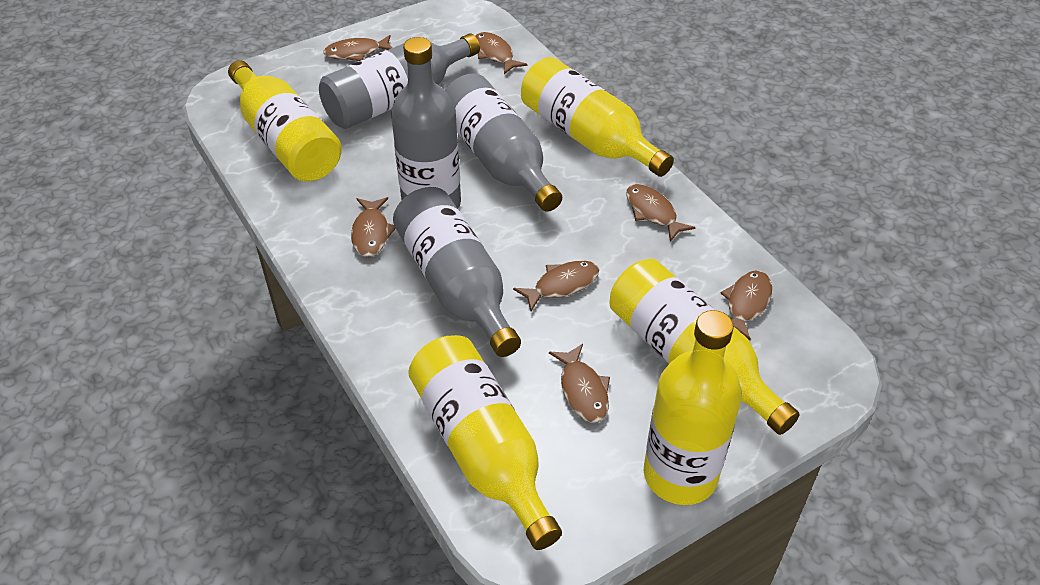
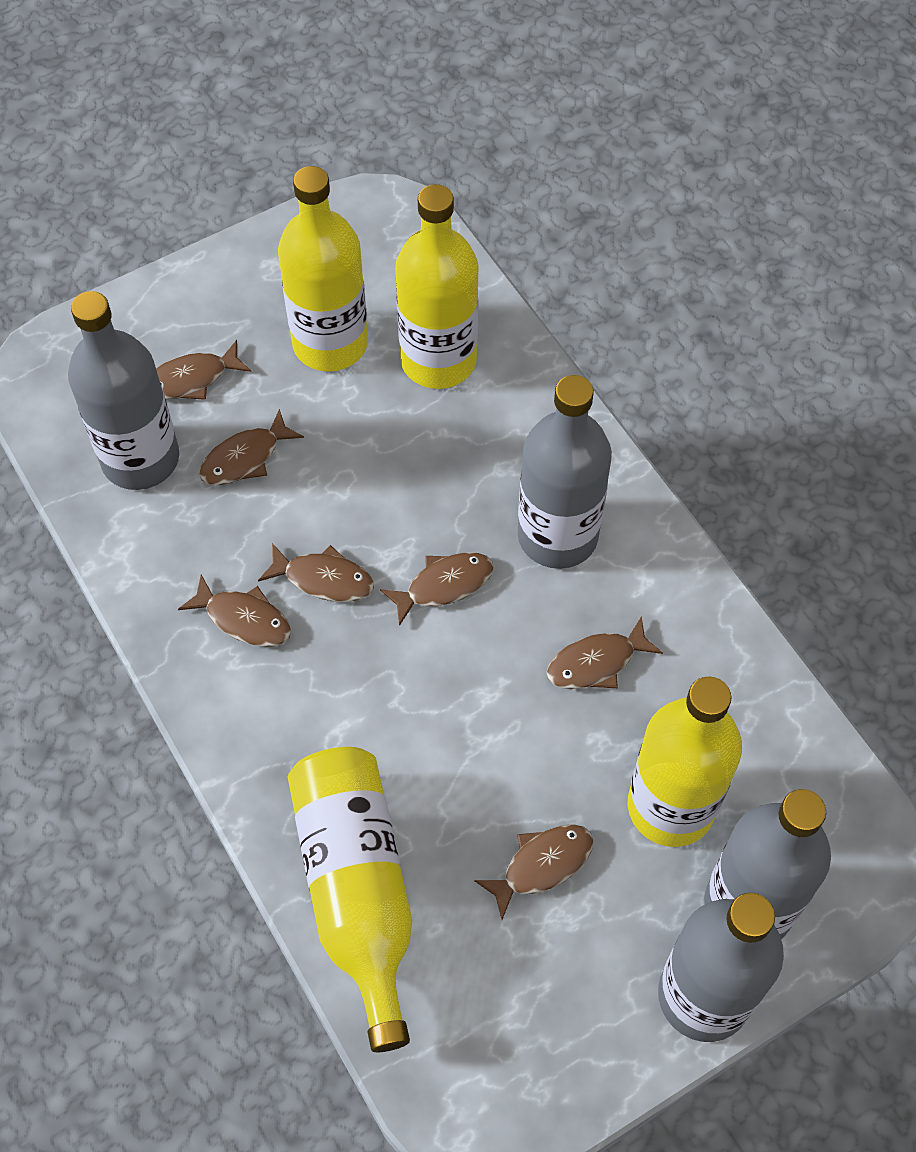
yellow bottle: [228,60,342,182] [408,335,562,550] [521,57,674,177] [609,259,800,435] [644,310,742,505] = 5 -> [278,166,368,372] [288,747,412,1052] [395,184,479,389] [627,676,742,847] = 4

